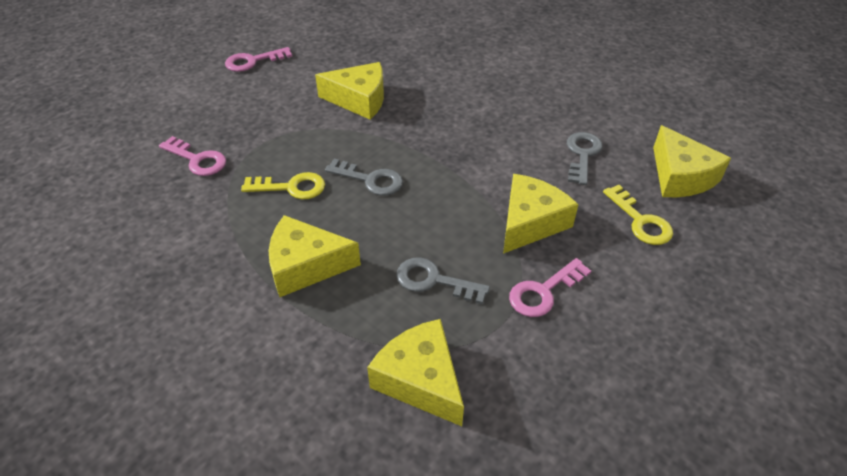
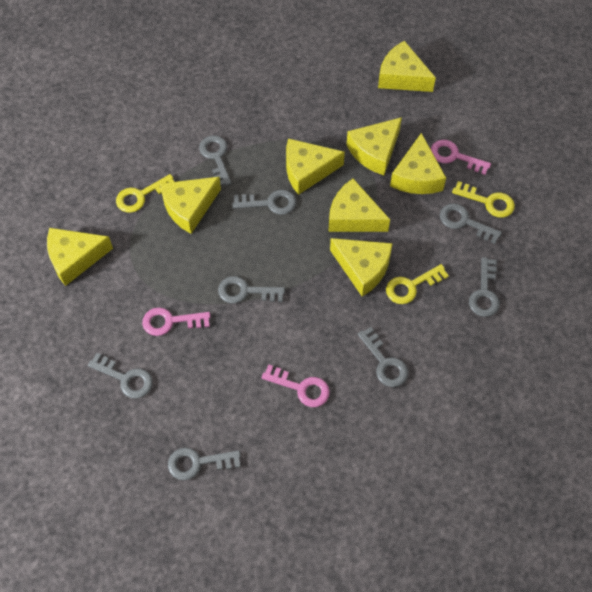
grey key: [325,159,403,196] [396,257,490,304] [567,132,602,185] = 3 -> [88,353,153,399] [168,448,241,480] [199,135,231,186] [218,276,285,303] [233,190,296,215] [358,327,408,387] [440,203,502,244] [469,257,500,317] = 8
yellow cheese: [269,215,361,297] [315,62,384,120] [367,319,464,426] [503,174,579,254] [653,125,731,197] = 5 -> [47,228,113,286] [160,177,221,234] [286,138,345,195] [328,179,390,232] [330,238,393,296] [346,117,402,175] [378,41,436,92] [390,133,446,194] = 8
yellow key: [241,172,325,199] [603,185,673,245] = 2 -> [116,174,174,213] [386,264,449,304] [452,181,515,218] = 3

